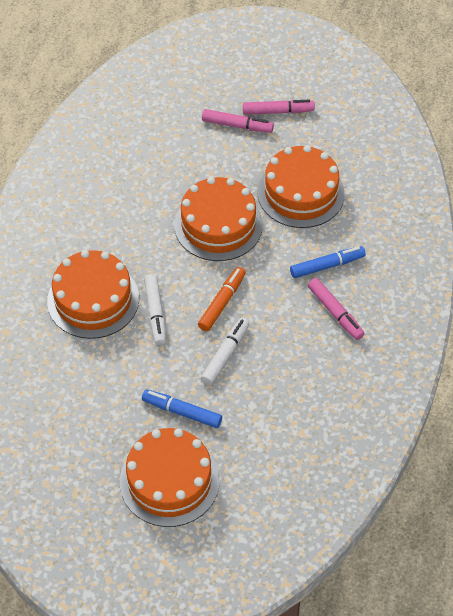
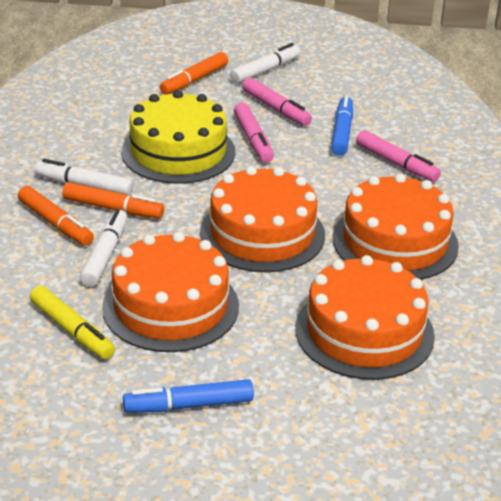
orange marker: [198,267,246,331] = 1 -> [18,186,94,246] [62,182,164,219] [160,52,228,95] = 3
white marker: [144,274,166,345] [201,318,250,385] = 2 -> [35,159,134,196] [80,209,127,287] [230,43,300,84] = 3
yellow cake: none = 0 -> [121,90,235,184] = 1
yellow marker: none = 0 -> [30,286,115,359] = 1

